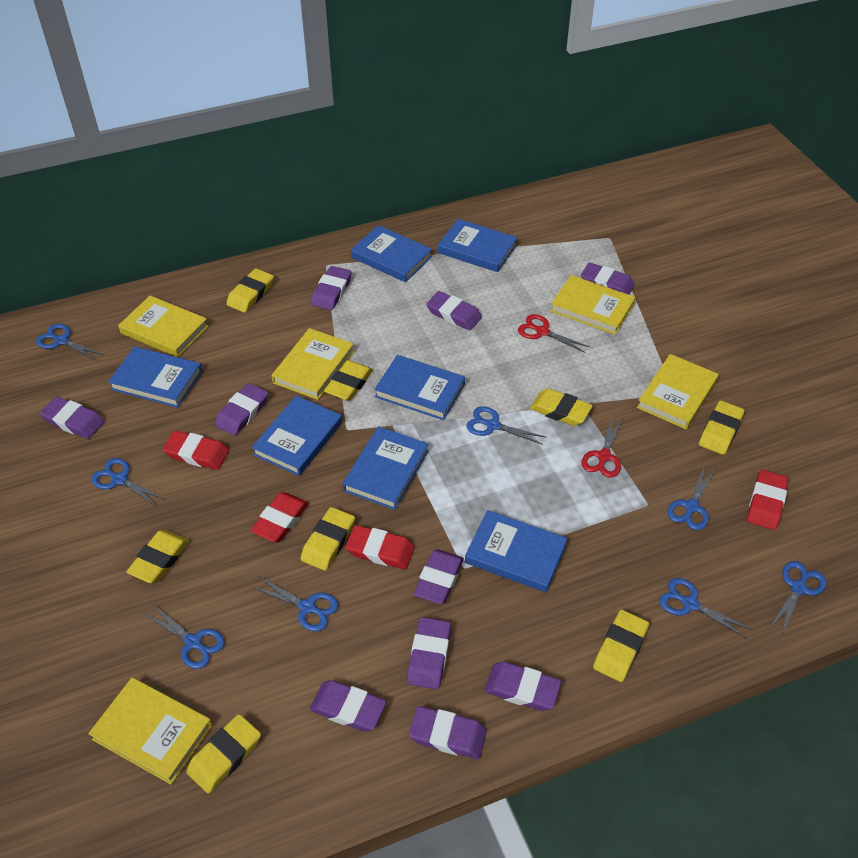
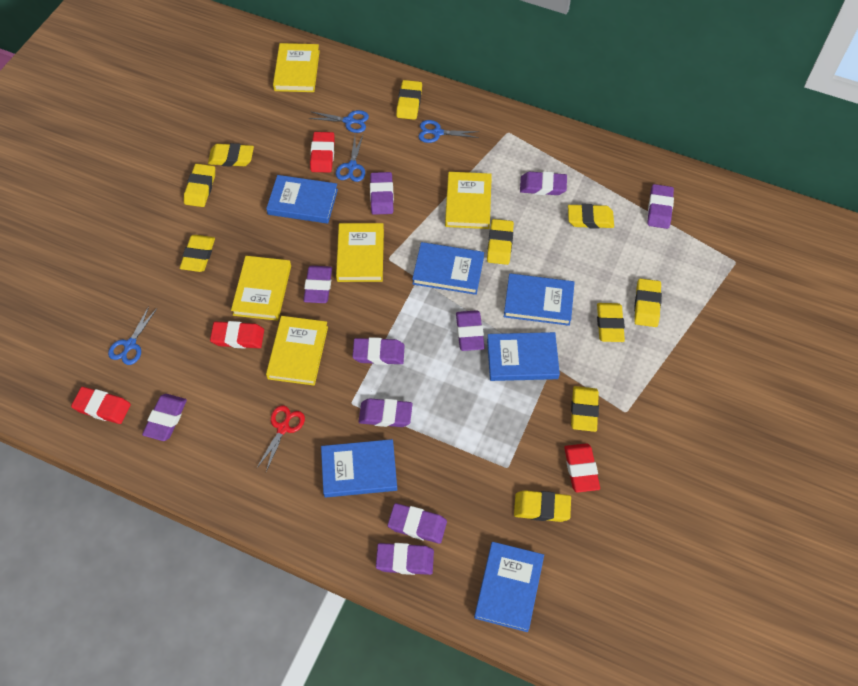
blue book: [108,346,202,408] [252,396,342,476] [342,426,429,510] [351,225,432,282] [374,355,465,420] [438,219,517,272] [465,510,568,592] = 7 -> [266,175,338,224] [321,439,397,498] [412,242,484,295] [474,542,544,632] [487,332,560,381] [504,273,575,326] = 6
blue scissors: [36,324,104,360] [91,458,166,507] [144,605,225,669] [252,577,339,632] [466,406,545,445] [659,578,752,638] [667,465,716,530] [769,561,826,636] = 8 -> [108,306,157,365] [308,110,369,133] [336,135,365,182] [418,120,479,143] = 4
red scissors: [518,314,589,353] [582,417,623,477] = 2 -> [256,406,305,472] = 1
yellow eraser: [126,530,189,583] [186,714,261,793] [226,268,274,313] [301,507,355,570] [324,360,373,401] [530,388,593,426] [593,610,649,682] [699,400,745,455] = 8 -> [180,235,215,272] [184,164,215,207] [208,143,254,167] [396,80,422,120] [487,219,514,265] [514,490,571,522] [568,204,614,229] [571,386,599,432] [597,303,625,342] [634,278,662,327] = 10

